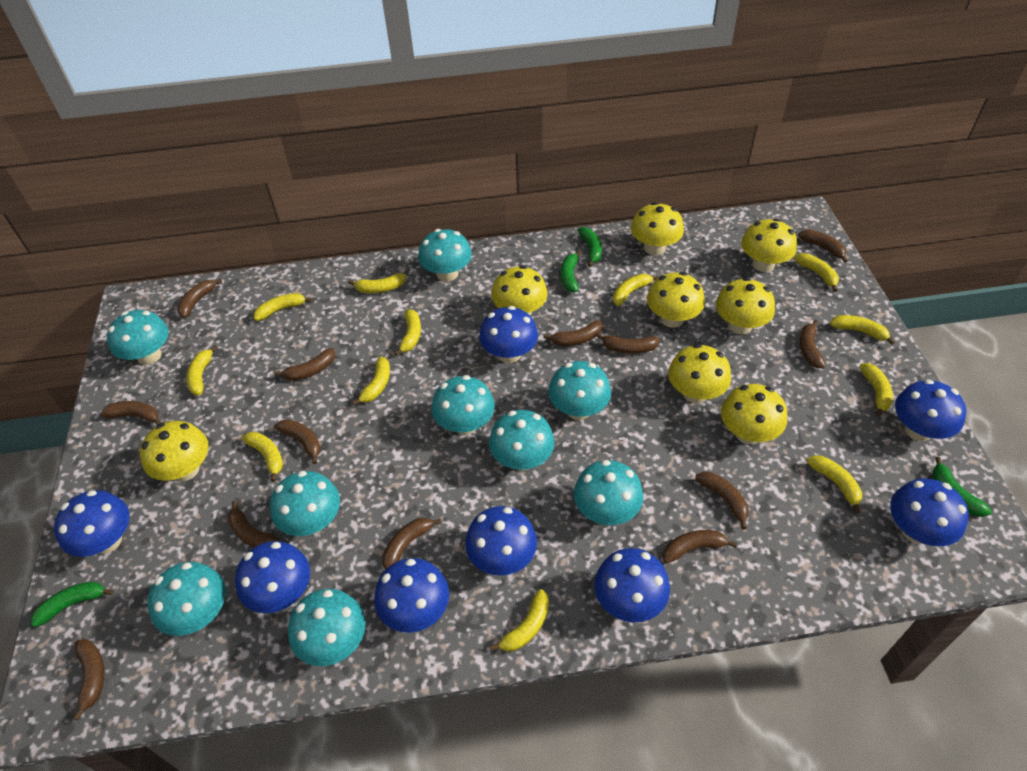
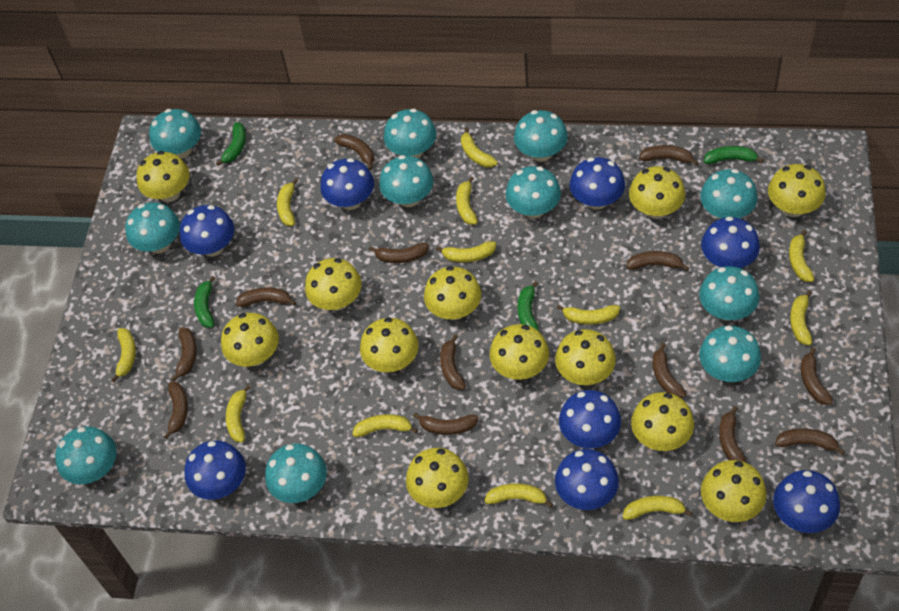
turquoise mushroom: [107,310,169,365] [147,562,226,636] [270,471,340,536] [288,589,366,666] [418,229,472,282] [431,375,495,435] [489,410,555,471] [548,361,611,420] [574,460,643,525] = 9 -> [55,426,117,484] [125,202,180,254] [149,109,201,159] [265,443,327,503] [379,155,433,207] [384,109,436,158] [506,166,561,218] [514,110,568,162] [699,266,759,321] [699,326,761,382] [700,169,757,220] = 11
yellow mushroom: [140,421,209,481] [491,265,548,316] [631,202,684,255] [647,272,705,328] [668,344,731,403] [716,277,775,335] [721,384,787,444] [741,218,797,272] = 8 -> [136,151,190,202] [221,313,279,367] [305,258,362,311] [360,317,419,372] [406,448,469,508] [424,266,481,320] [490,324,549,380] [555,329,616,385] [629,166,685,219] [631,392,694,451] [701,460,767,522] [768,164,826,217] = 12

